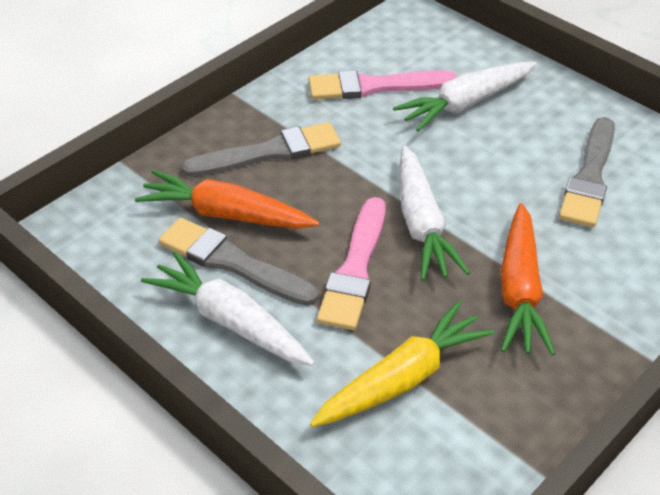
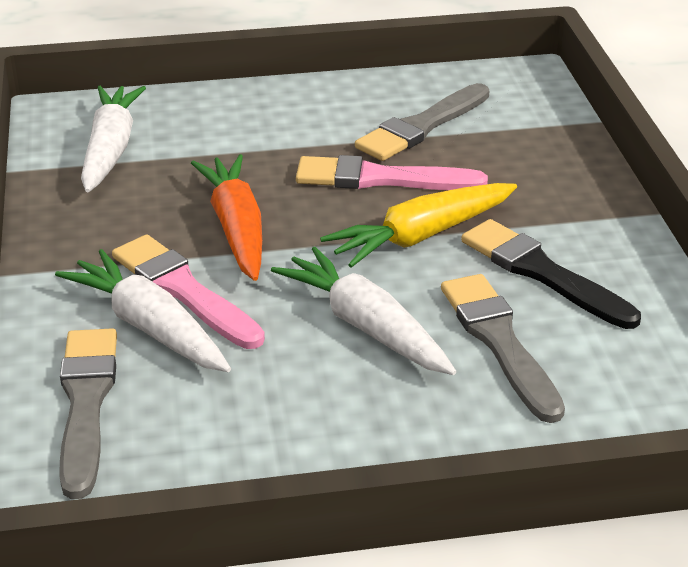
black brush: none = 0 -> [461,219,641,329] = 1
orange carrot: [135,170,319,229] [500,203,555,356] = 2 -> [191,154,262,281] = 1

